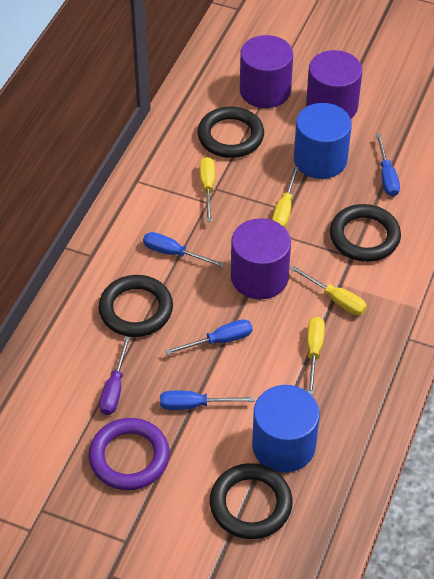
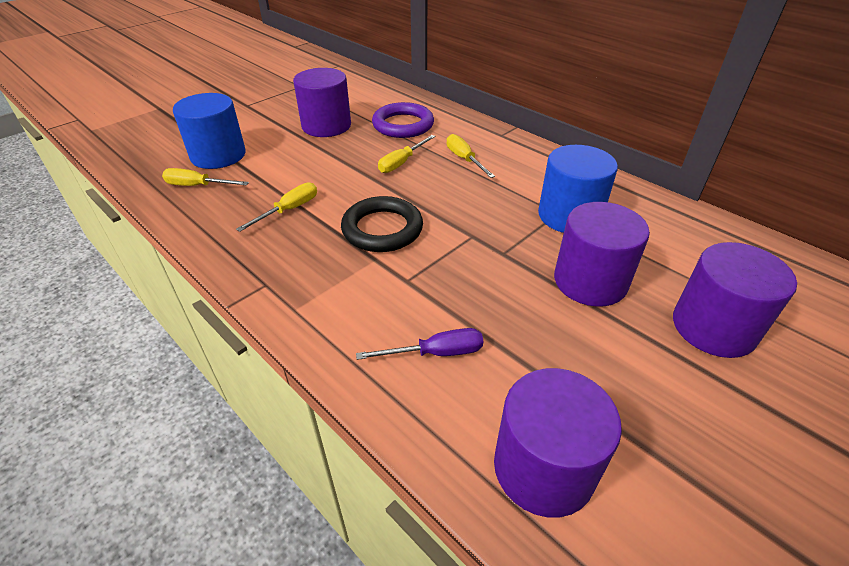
black ring: [98,275,173,337] [197,107,264,158] [210,463,293,539] [330,204,401,262] = 4 -> [341,196,423,252] = 1
blue screwdriver: [143,232,224,267] [160,391,254,410] [165,319,253,355] [376,134,400,197] = 4 -> none = 0
purple cylinder: [231,218,291,299] [240,35,293,108] [306,50,362,118] = 3 -> [293,68,351,137] [494,368,622,517] [554,202,650,307] [673,242,797,358] = 4

